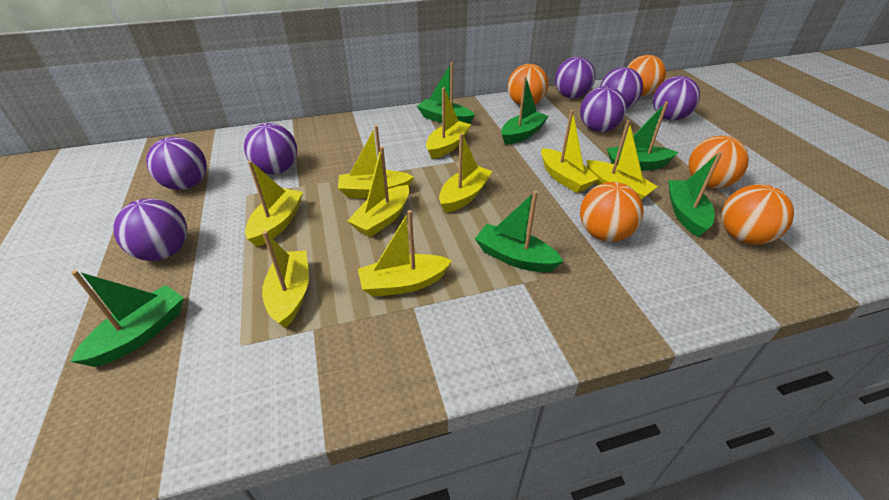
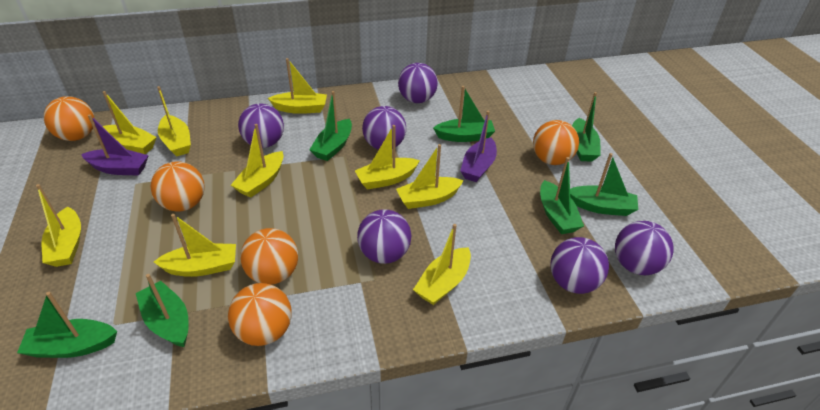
green boat: [71,270,184,367] [417,62,475,124] [475,191,563,272] [501,76,549,145] [607,102,678,171] [668,152,722,237] = 6 -> [17,292,117,358] [136,274,189,347] [309,91,352,161] [433,86,495,142] [540,157,584,234] [570,153,638,216] [572,92,601,162] = 7
purple ball: [113,199,187,261] [146,137,207,190] [244,123,297,174] [555,57,595,99] [580,86,627,132] [600,67,643,109] [653,76,700,120] = 7 -> [238,104,284,148] [357,209,411,264] [362,106,406,150] [398,63,438,103] [550,237,609,294] [615,221,674,275] = 6
purple boat: none = 0 -> [81,114,149,176] [460,111,497,182] = 2

